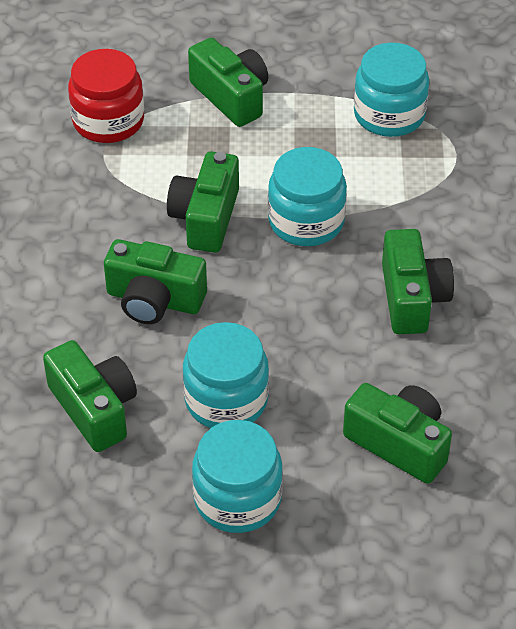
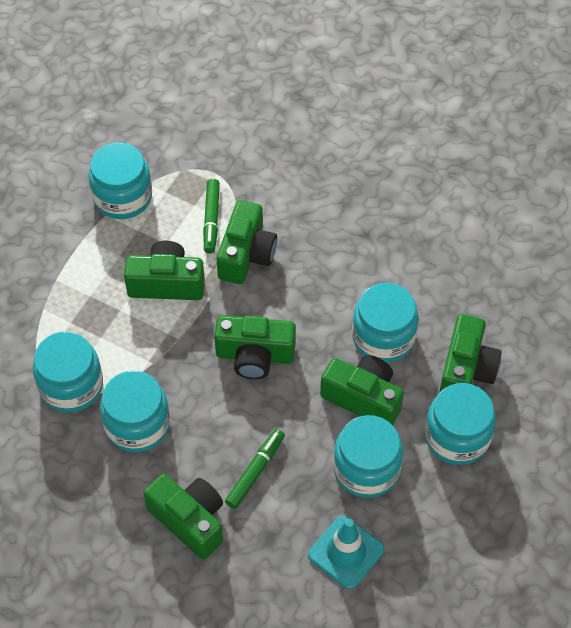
green marker: none = 0 -> [203,179,220,254] [225,429,285,509] = 2
red jar: [68,49,144,143] = 1 -> none = 0
turquoise jar: [183,322,269,428] [192,420,283,533] [268,147,347,246] [354,43,429,137] = 4 -> [33,332,103,413] [88,142,152,219] [100,371,170,452] [333,415,403,498] [352,283,419,363] [425,383,496,465] = 6
turquoise traffic cone: none = 0 -> [308,516,384,589] = 1

